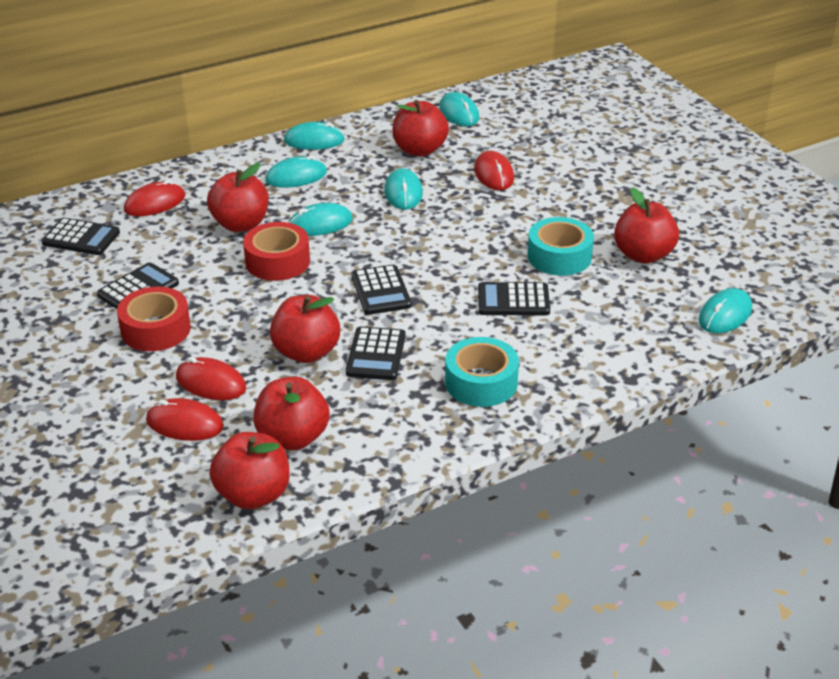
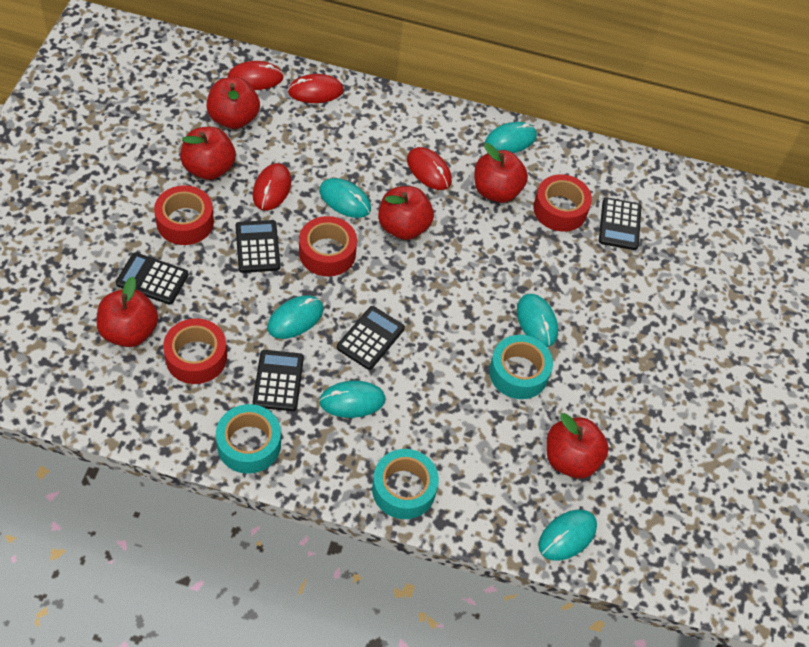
red tape: [117,287,191,351] [243,222,310,281] = 2 -> [154,185,214,245] [163,318,227,384] [299,216,357,277] [533,174,592,232] = 4
turquoise tape: [445,337,519,407] [528,217,594,275] = 2 -> [216,404,281,474] [372,449,439,519] [489,335,553,399] = 3

